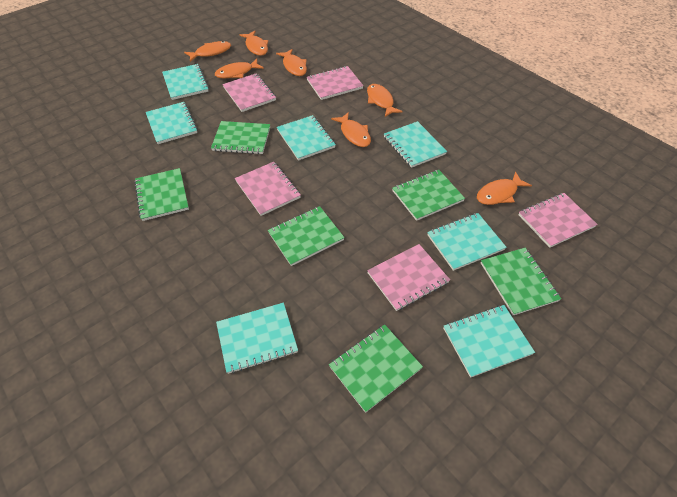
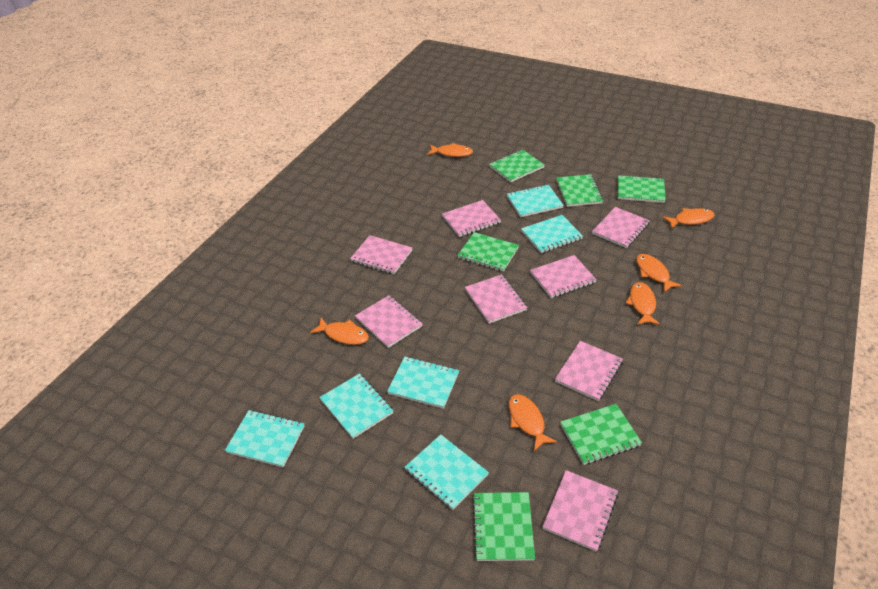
orange fish: [184,41,231,62] [215,59,264,78] [240,31,268,56] [276,49,307,76] [331,112,371,147] [367,84,403,117] [477,172,532,205] = 7 -> [310,318,369,345] [427,143,473,157] [509,394,557,451] [625,282,660,325] [636,254,682,293] [662,208,714,229] = 6
pink notebook: [222,74,276,112] [235,162,301,216] [307,66,363,100] [367,244,450,311] [519,193,598,248] = 5 -> [350,235,412,274] [355,295,423,348] [442,200,501,237] [465,274,527,324] [530,255,597,298] [542,470,618,552] [555,341,623,401] [592,207,650,248] = 8
turquoise notebook: [146,102,198,144] [162,64,209,100] [216,303,298,374] [277,115,336,160] [384,121,447,168] [427,213,507,271] [443,305,535,378] = 7 -> [225,410,305,467] [319,373,393,439] [387,356,459,409] [405,434,489,510] [507,184,564,217] [521,215,583,253] = 6

